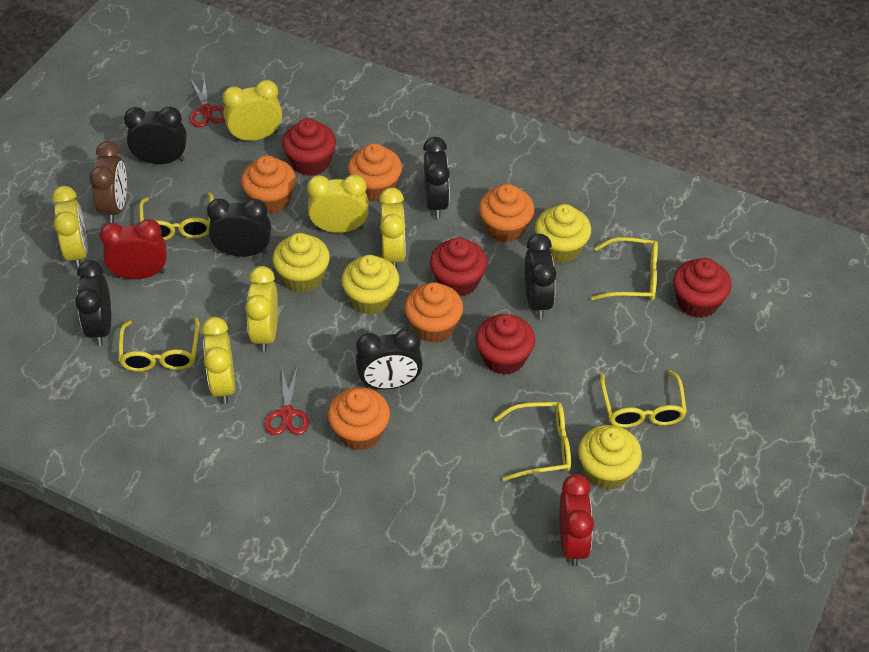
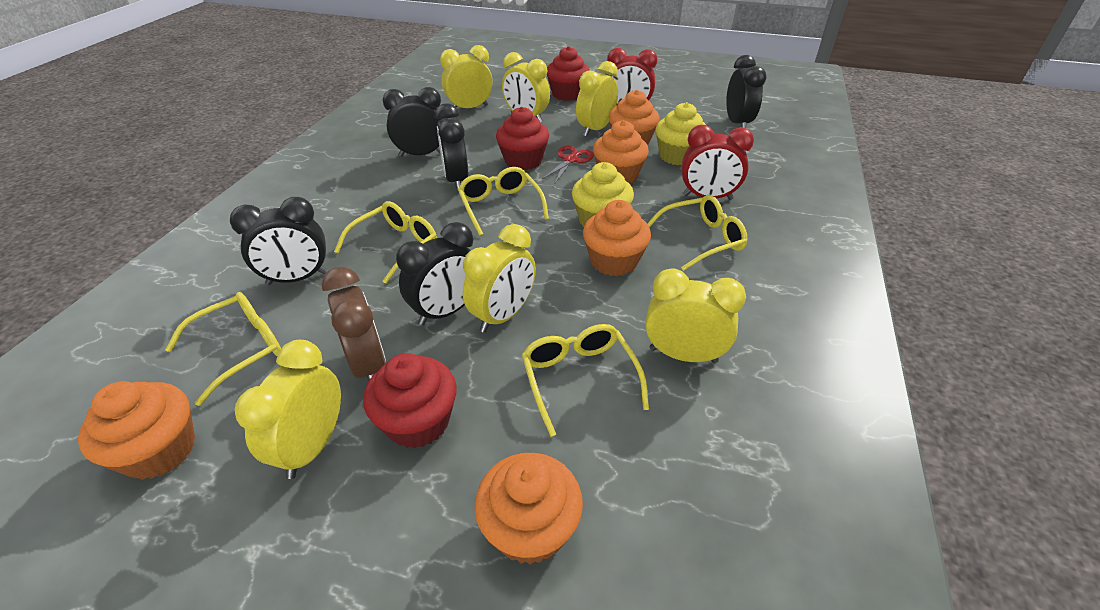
black clock: [75,260,111,346] [124,107,187,164] [207,198,271,257] [356,328,423,389] [423,137,450,219] [525,234,556,319] = 6 -> [230,197,328,285] [383,87,441,157] [396,222,473,325] [435,103,468,191] [726,55,766,128] = 5
red cupcake: [282,118,336,176] [430,237,487,297] [476,314,535,375] [673,258,731,318] = 4 -> [363,353,457,448] [496,107,549,170] [547,46,590,101] = 3
red scissors: [190,78,225,127] [265,365,309,435] = 2 -> [541,146,594,183] = 1
yellow cupcake: [272,233,330,292] [342,255,400,315] [535,204,591,263] [578,425,642,489] = 4 -> [572,162,634,227] [656,102,706,165] = 2

